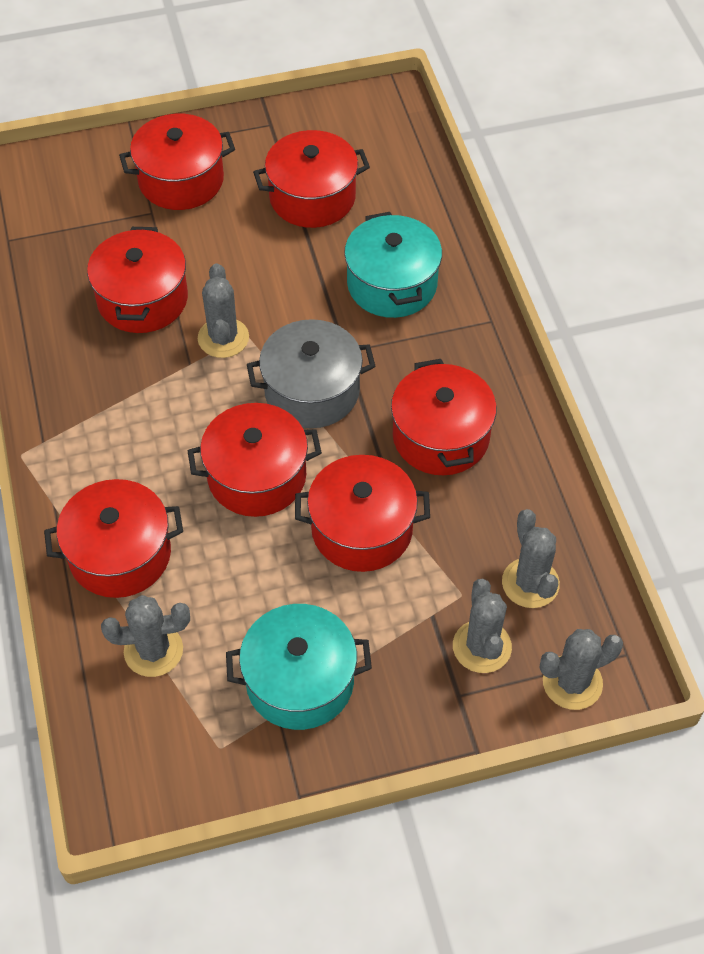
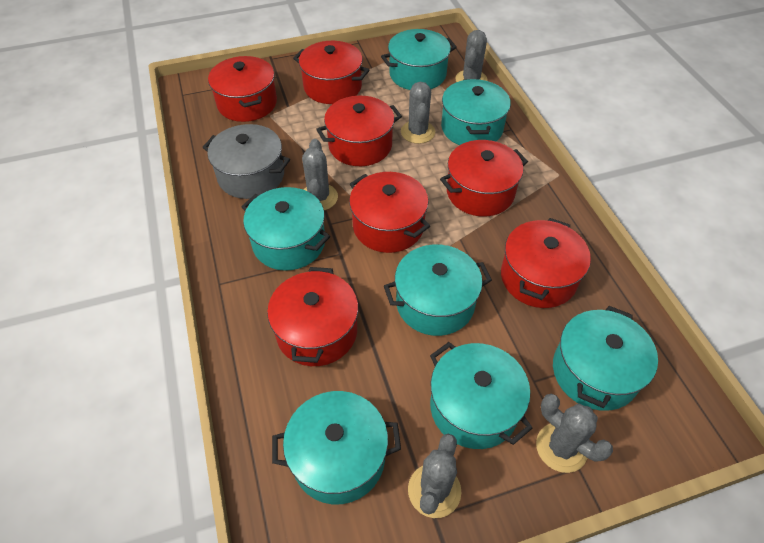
turquoise pot: [226,604,372,730] [344,212,442,318] = 2 -> [241,187,330,271] [272,391,401,504] [381,29,457,90] [384,244,492,336] [430,342,533,449] [441,79,511,145] [553,306,658,411] = 7

